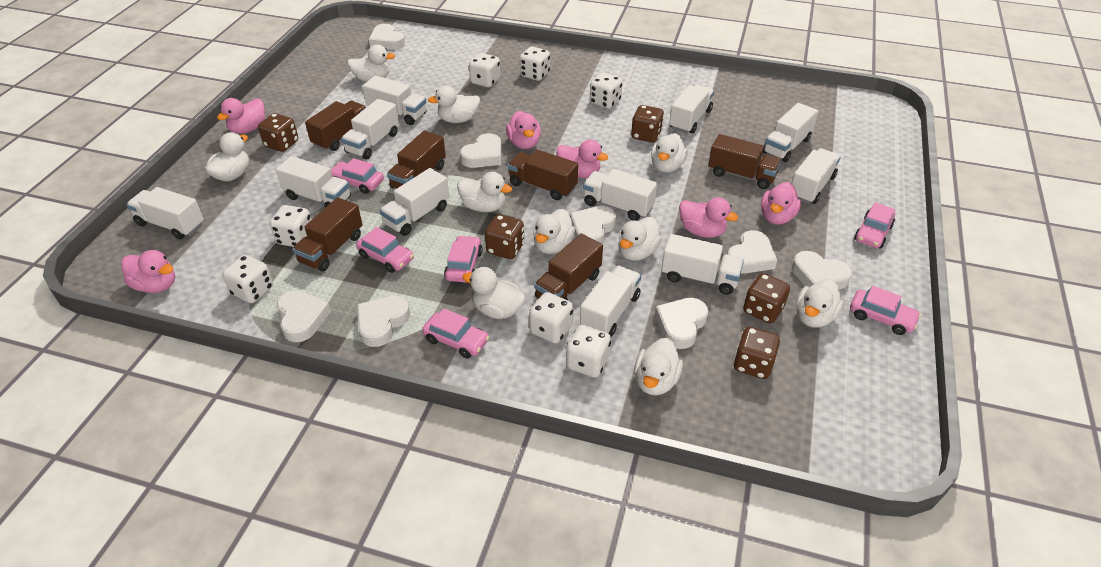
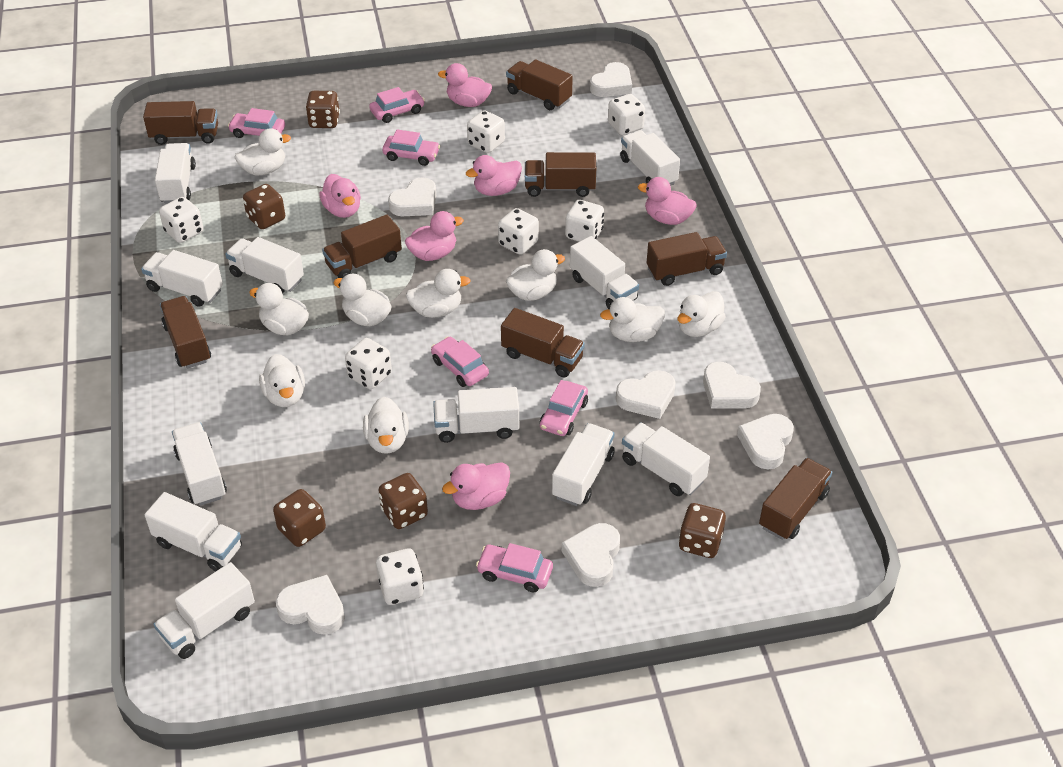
brown truck: [293,197,362,272] [305,101,366,151] [387,130,446,189] [508,150,578,200] [534,233,603,300] [708,134,781,189] = 6 -> [143,101,218,145] [160,296,211,368] [322,215,402,278] [501,308,585,377] [506,59,573,110] [525,152,596,197] [647,232,727,286] [759,458,832,540] = 8
white duck: [205,132,249,181] [347,45,395,82] [428,86,480,123] [457,172,512,212] [462,267,526,319] [533,209,575,254] [618,217,662,261] [634,338,683,395] [651,133,688,173] [796,279,844,328] = 10 -> [235,128,291,175] [249,283,309,335] [259,354,305,407] [333,274,391,326] [363,397,409,454] [406,269,471,318] [506,249,565,301] [600,297,665,342] [678,291,726,337] = 9
white heart: [277,290,331,342] [357,296,410,347] [369,24,405,50] [460,133,501,168] [570,206,616,244] [655,298,709,349] [727,230,777,274] [792,251,852,289] = 8 -> [276,575,345,635] [388,177,436,216] [562,523,620,587] [590,62,632,97] [616,370,676,419] [703,362,761,408] [737,414,794,469] = 7

